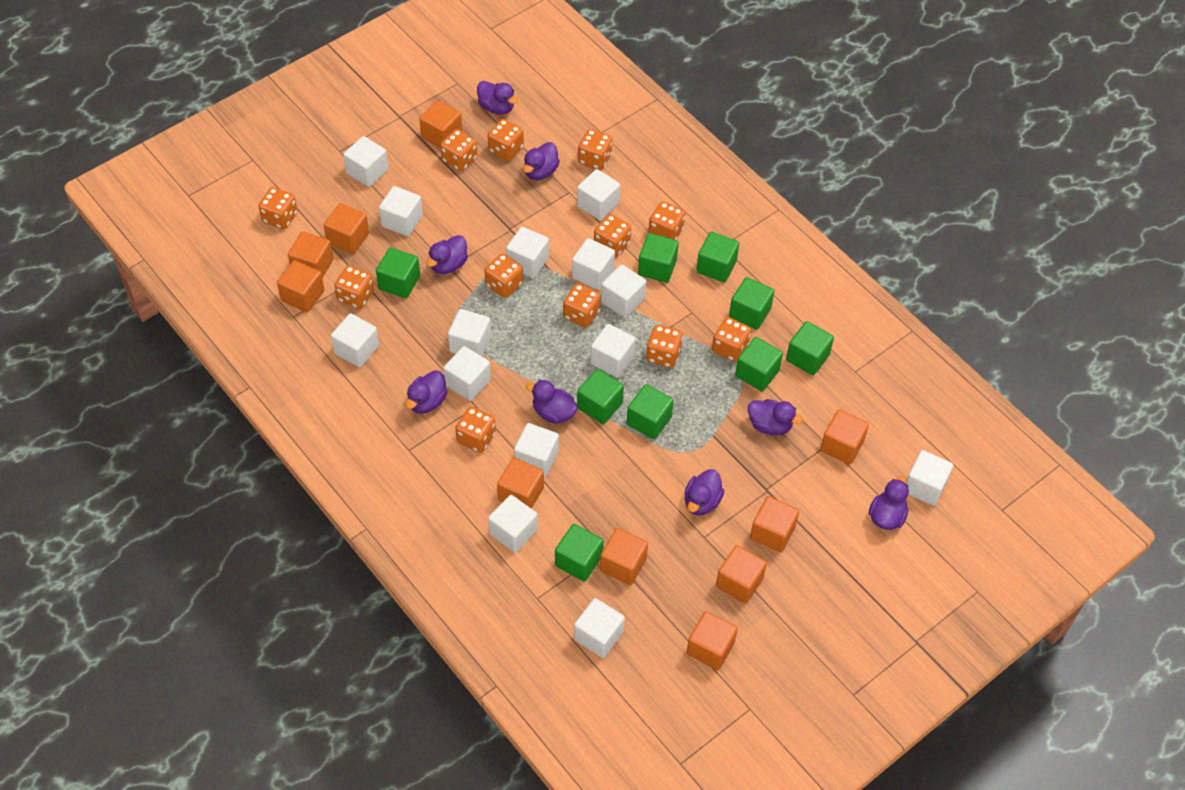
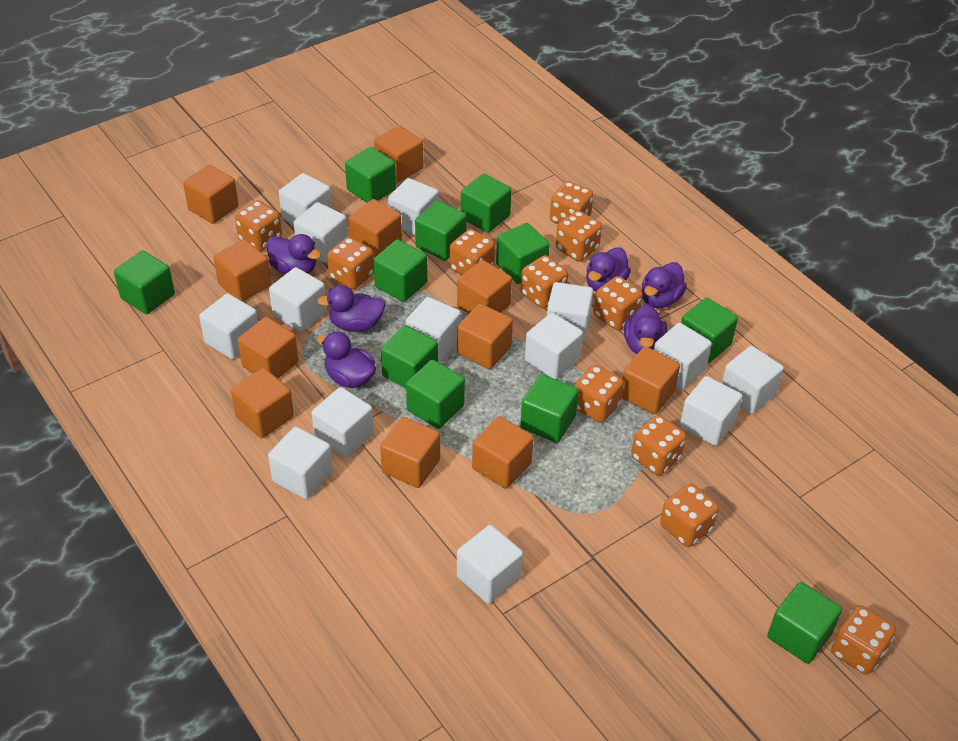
green cube: [376,247,420,298] [555,524,603,582] [577,369,624,424] [627,384,674,439] [638,233,679,283] [696,232,739,282] [729,277,774,330] [735,337,783,391] [786,321,834,375] = 9 -> [114,250,175,314] [345,147,396,203] [373,239,427,302] [381,325,438,388] [406,359,465,429] [415,200,467,261] [461,173,512,233] [496,223,550,284] [520,374,579,443] [681,297,738,363] [767,582,842,664] = 11
orange cube: [277,260,325,312] [288,231,334,278] [324,203,369,254] [419,100,462,148] [497,458,544,509] [600,528,648,585] [687,611,738,670] [716,545,767,604] [750,496,799,553] [820,410,869,465] = 10 -> [183,165,239,224] [213,239,271,302] [231,368,294,438] [237,317,298,379] [349,199,402,258] [374,125,423,182] [380,417,440,488] [457,260,512,314] [457,304,513,369] [472,416,534,489] [622,346,680,415] = 11
orange dice: [258,187,298,229] [334,265,374,309] [440,129,478,172] [455,406,496,453] [484,253,523,298] [488,119,524,161] [563,283,601,328] [578,129,612,170] [594,214,631,258] [646,325,683,368] [648,201,685,240] [712,317,751,362] = 12 -> [235,200,282,251] [327,237,374,290] [450,229,495,275] [521,255,568,309] [550,181,593,224] [556,210,602,262] [574,365,624,423] [593,276,643,330] [631,415,686,475] [660,483,719,547] [831,605,896,675] = 11
purple duck: [406,370,448,414] [426,235,468,274] [477,81,518,115] [523,142,560,180] [526,380,578,424] [684,469,724,516] [748,399,803,435] [868,476,909,530] = 8 -> [266,234,321,274] [317,285,386,332] [317,332,376,388] [586,247,631,292] [624,304,667,354] [642,262,687,308] = 6

